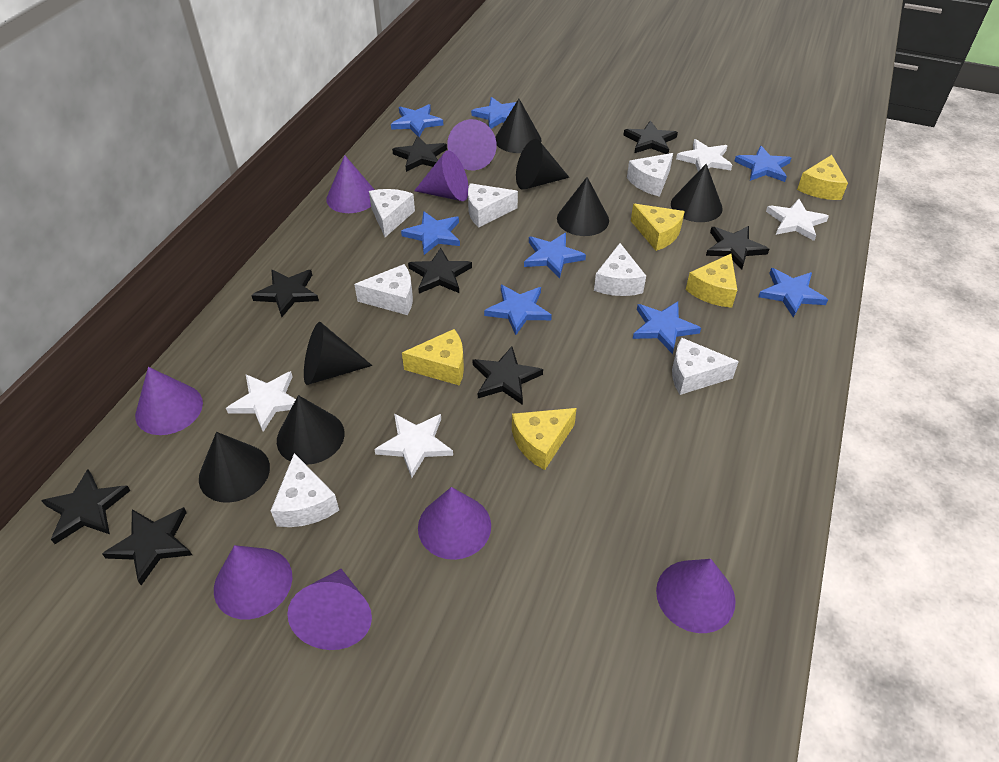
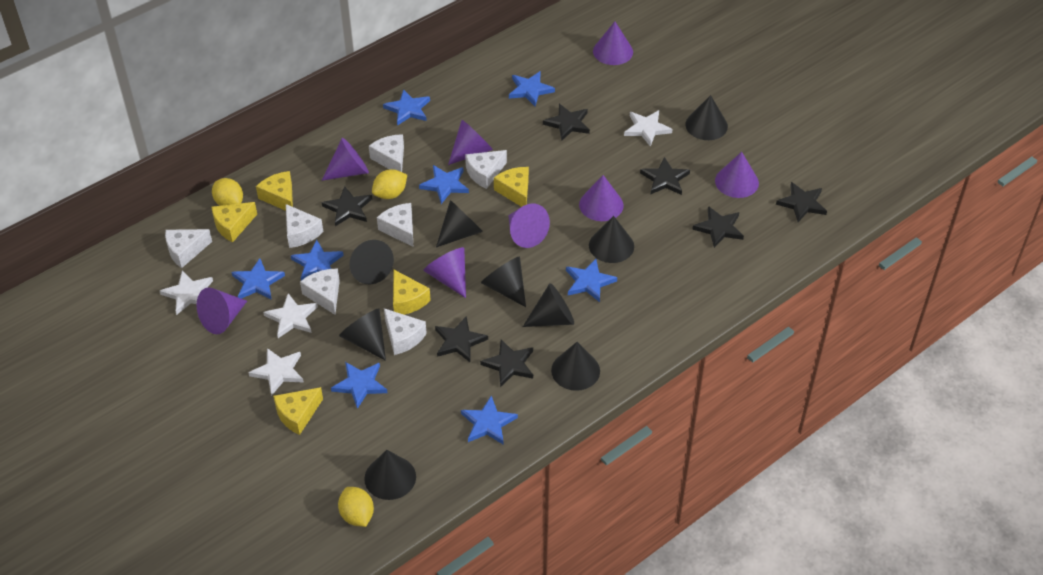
black cone: [199,432,270,503] [277,395,345,465] [304,322,372,385] [495,99,541,153] [516,139,569,190] [557,177,609,236] [671,164,723,222] = 7 -> [339,308,386,361] [349,240,394,285] [364,450,416,500] [436,200,483,248] [481,256,526,307] [523,283,574,327] [551,342,600,391] [589,216,634,263] [685,95,728,140] = 9
black star: [41,469,131,544] [102,507,192,585] [251,270,319,317] [392,136,447,172] [408,248,472,294] [473,346,543,405] [624,121,678,154] [706,226,769,270] = 8 -> [322,186,372,226] [435,316,488,362] [480,340,533,387] [543,104,590,141] [640,157,690,195] [692,206,744,248] [776,182,827,222] = 7
yellow lemon: none = 0 -> [212,178,243,206] [338,487,374,527] [372,169,407,199] = 3

